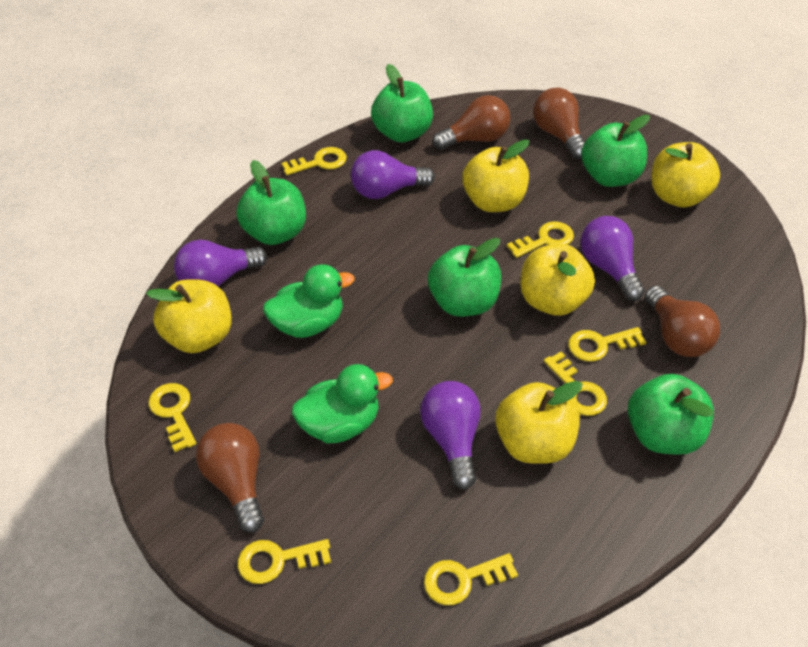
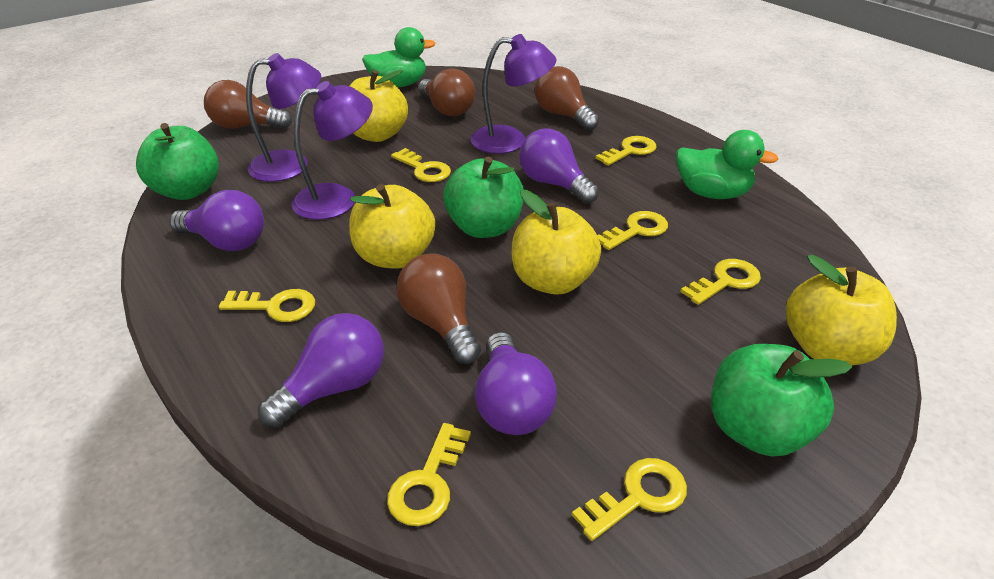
green apple: [236,160,306,245] [371,64,433,143] [428,238,501,317] [581,115,650,187] [628,374,714,455] = 5 -> [136,123,219,200] [443,156,524,238] [711,344,852,457] = 3
purple lamp: none = 0 -> [246,53,321,182] [291,81,373,220] [471,34,556,154] = 3
yellow apple: [146,279,232,353] [462,139,529,212] [495,381,583,464] [520,244,595,316] [651,142,720,207] = 5 -> [349,184,435,269] [350,70,408,142] [512,190,601,295] [786,255,897,365] = 4

